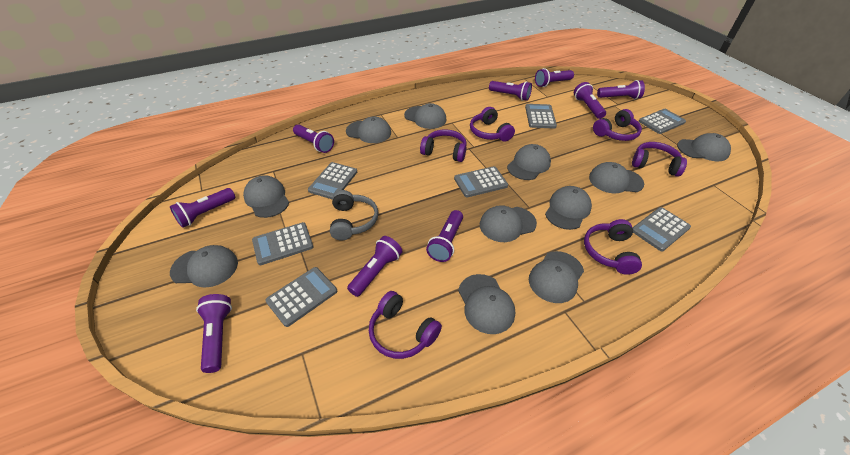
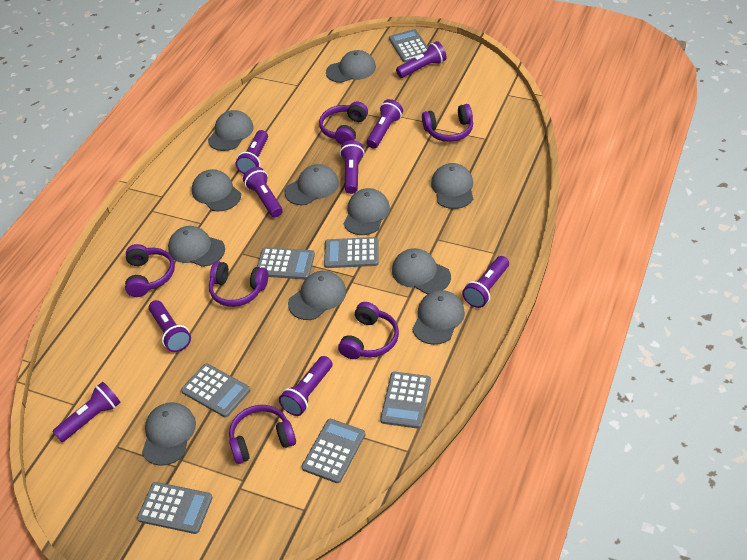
grey headphones: [330,190,378,240] = 1 -> none = 0

